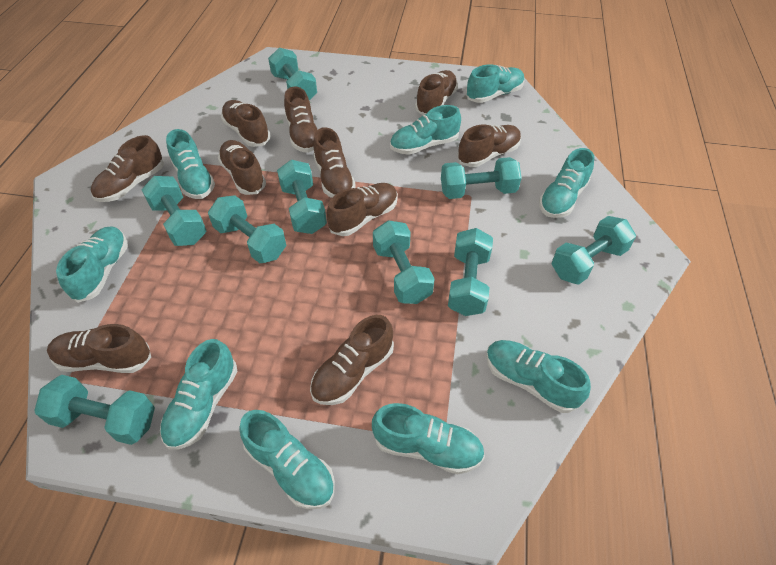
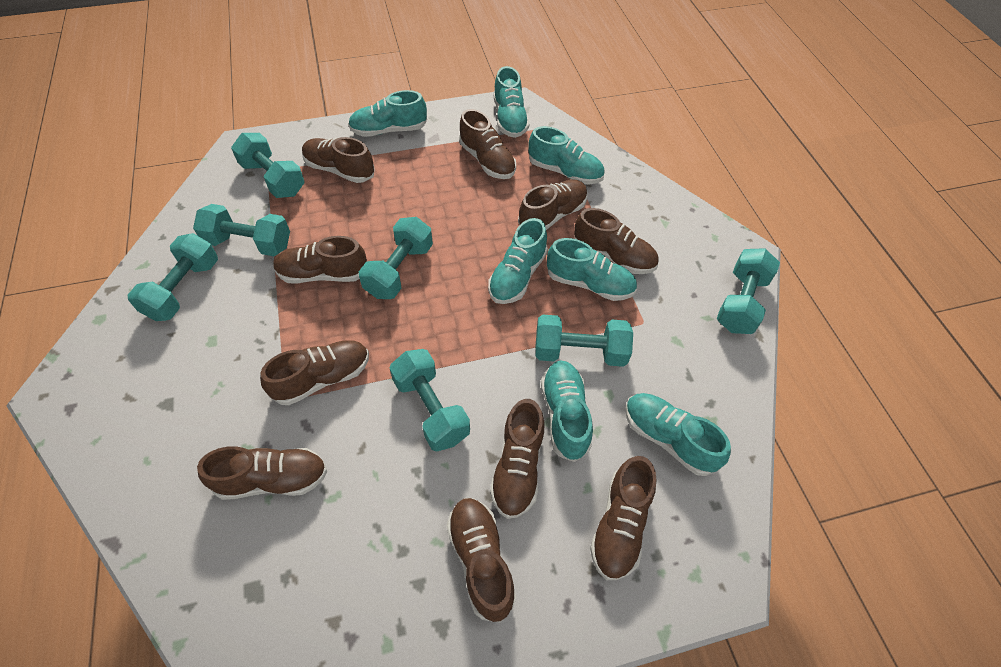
turquoise dumbbell: [34,375,155,445] [142,176,207,246] [208,195,286,263] [268,47,317,100] [277,160,327,234] [373,220,435,304] [441,157,522,199] [448,228,493,316] [552,216,636,285] = 9 -> [128,233,218,321] [193,204,290,256] [231,133,305,198] [359,217,433,299] [390,349,470,452] [535,315,633,367] [717,248,780,334] = 7
turquoise shoe: [56,227,128,303] [160,339,237,450] [166,129,215,199] [239,410,335,509] [372,403,485,475] [390,105,461,155] [466,64,525,103] [486,340,591,413] [539,148,594,218] = 9 -> [348,90,427,137] [488,218,548,304] [493,66,530,138] [528,126,605,184] [541,361,593,462] [547,238,637,301] [625,393,731,476] = 7

